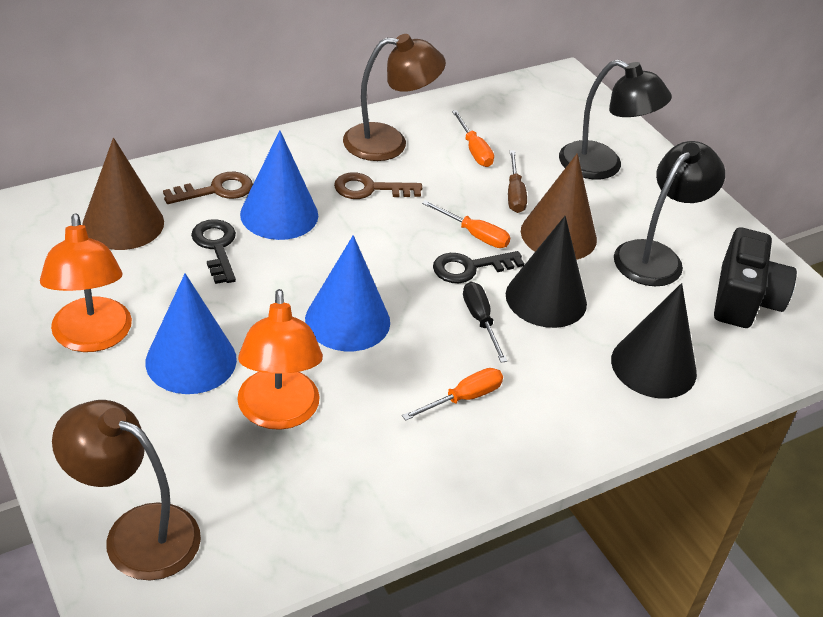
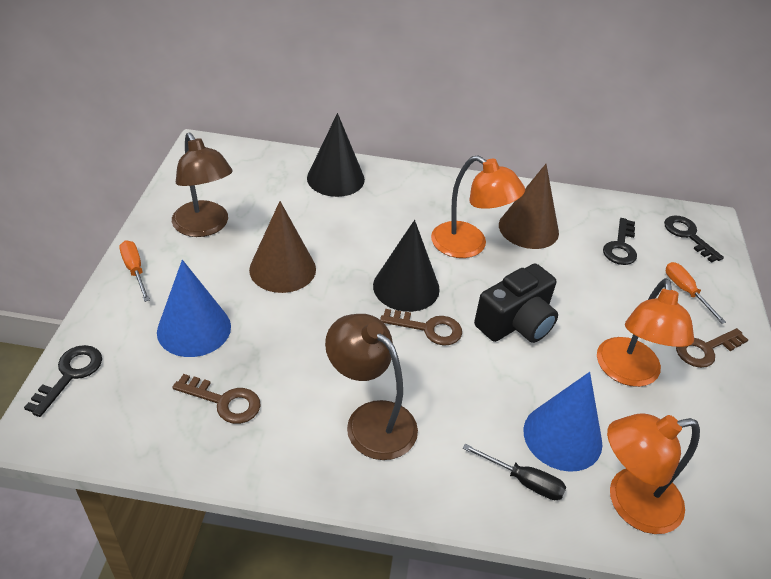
black key: [191,219,236,284] [433,251,524,283] = 2 -> [24,345,102,417] [603,218,637,265] [664,216,724,263] = 3
black lamp: [559,60,672,180] [614,141,725,286] = 2 -> none = 0
blue cone: [145,273,237,394] [240,130,318,240] [305,235,390,351] = 3 -> [157,260,231,357] [524,372,602,472] = 2
brown key: [163,172,253,204] [334,172,422,199] = 2 -> [172,374,261,424] [380,309,462,346] [676,328,748,368] = 3
brown screwdriver: [508,150,527,213] = 1 -> none = 0
orange lamp: [40,213,132,352] [237,289,323,430] = 2 -> [431,156,525,258] [597,278,694,387] [607,413,700,534] = 3
orange screwdriver: [402,368,503,421] [422,200,511,248] [452,110,494,167] = 3 -> [119,240,150,302] [666,262,726,324] = 2

